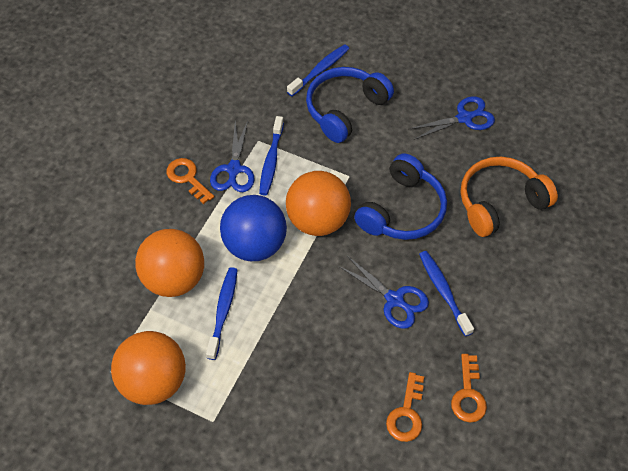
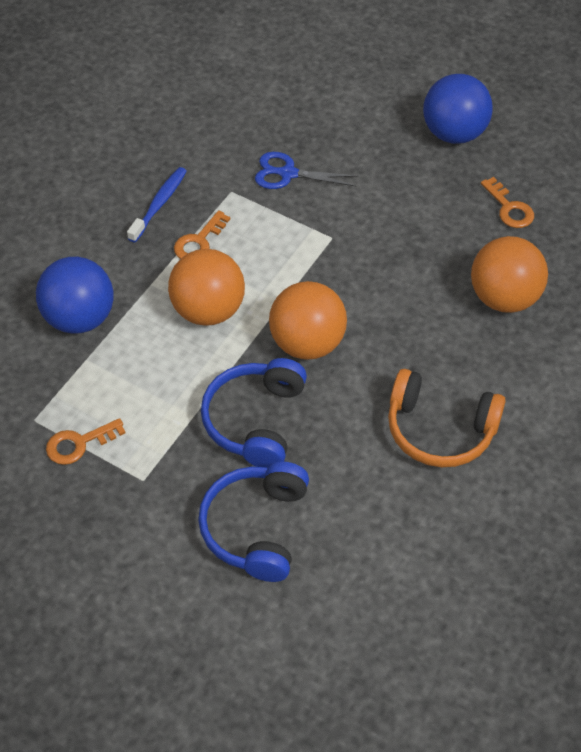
blue ball: [220,195,287,261] = 1 -> [36,257,114,334] [423,74,493,144] = 2
blue scissors: [210,121,254,192] [338,256,429,329] [408,96,495,140] = 3 -> [255,152,359,189] = 1
blue toothbrush: [206,267,238,360] [259,116,284,196] [287,44,349,96] [419,251,474,336] = 4 -> [127,167,187,243] = 1

